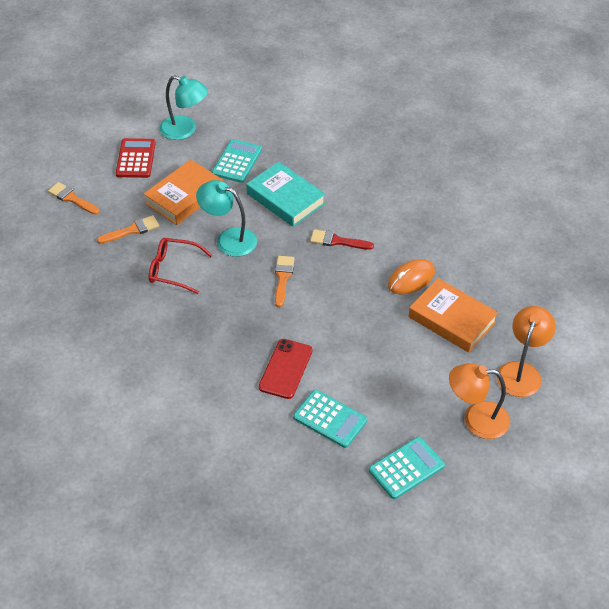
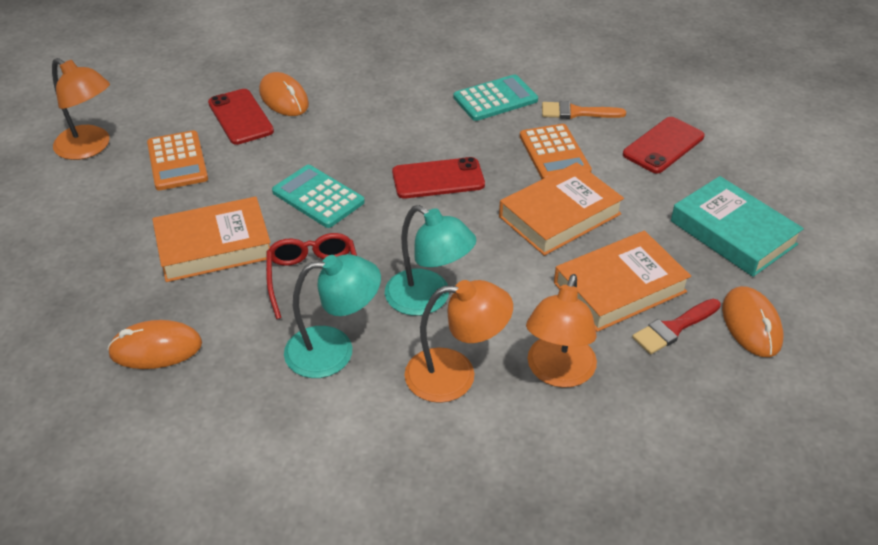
orange book: [144,159,223,225] [409,278,498,353] = 2 -> [152,197,271,282] [499,162,624,256] [554,231,691,332] = 3
orange brush: [48,182,100,215] [97,215,159,244] [275,256,295,307] = 3 -> [542,101,626,119] = 1
orange calculator: none = 0 -> [147,130,208,190] [520,124,592,179] = 2
orange lamp: [449,363,510,439] [497,306,556,397] = 2 -> [52,58,110,160] [405,280,513,403] [526,274,597,388] = 3
orange mouse: [388,259,435,294] = 1 -> [107,320,202,369] [259,72,309,116] [722,286,783,357] = 3
red calculator: [116,138,156,178] = 1 -> none = 0
red phone: [259,339,312,399] = 1 -> [208,89,274,145] [392,157,485,199] [623,117,705,174] = 3
turquoise calculator: [212,139,262,183] [293,390,367,448] [369,437,445,499] = 3 -> [272,165,365,228] [453,74,538,121] = 2

